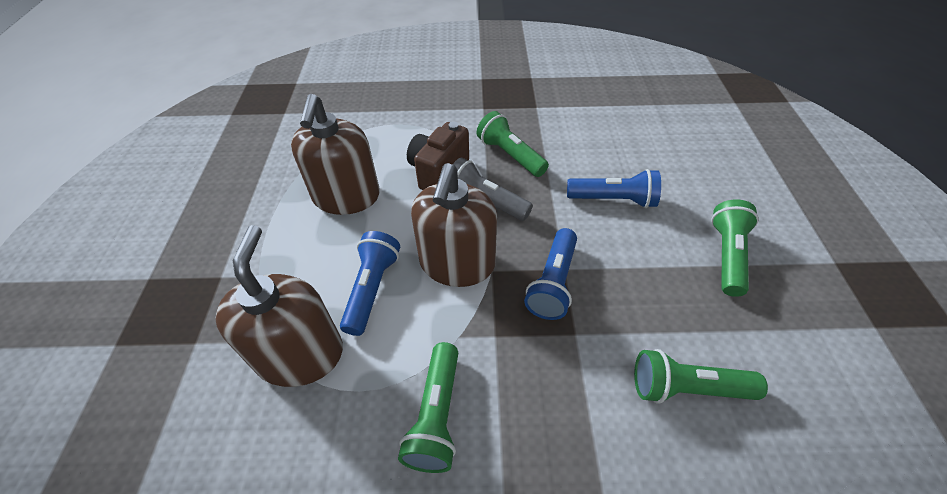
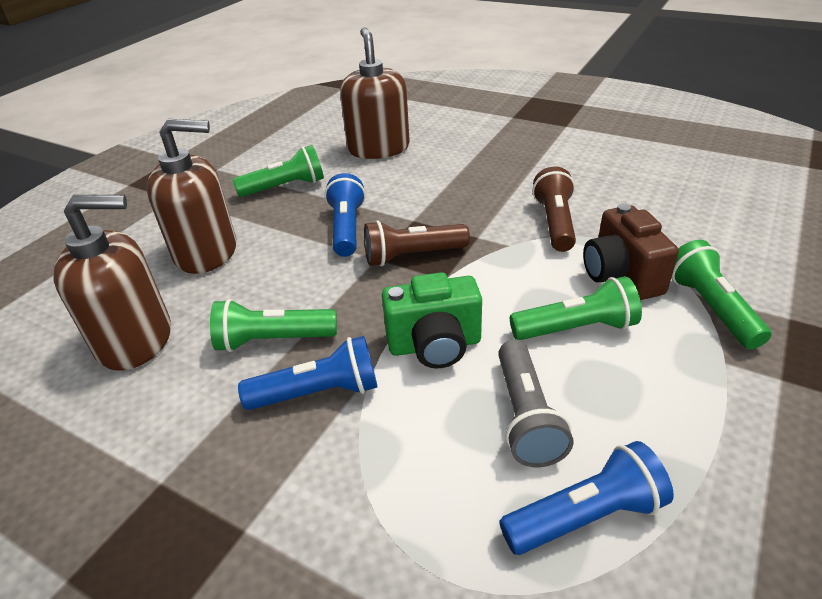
brown flashlight: none = 0 -> [364,220,470,266] [532,166,576,252] = 2
green camera: none = 0 -> [382,272,482,369] = 1

